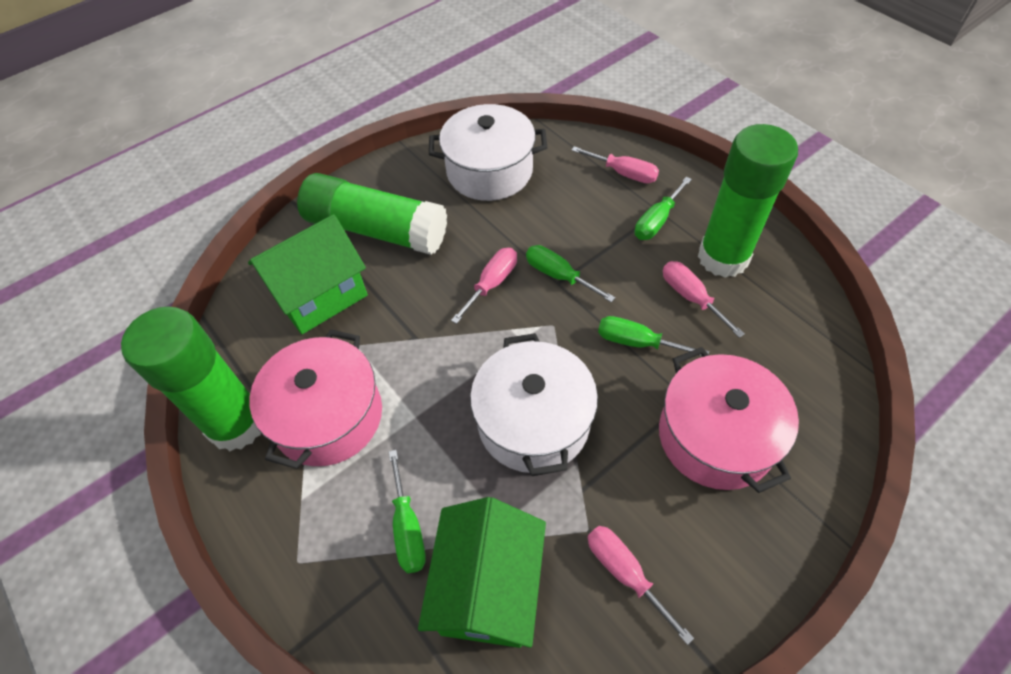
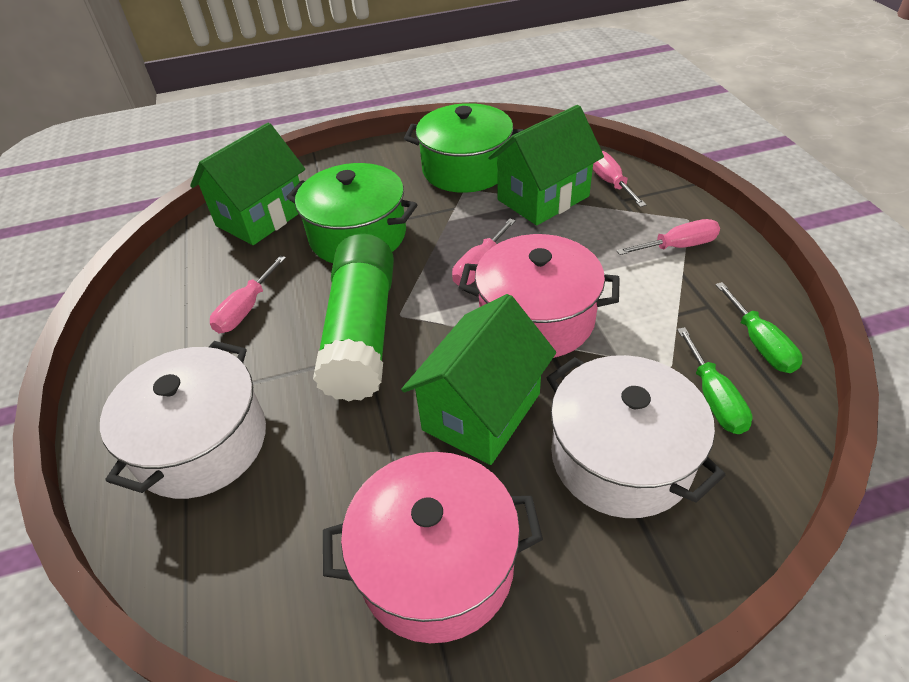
green glue stick: [121,307,261,451] [297,173,447,255] [698,124,798,278] = 3 -> [313,233,394,401] = 1
green house: [248,214,368,334] [418,497,546,648] = 2 -> [190,123,305,245] [401,294,556,465] [488,105,604,225] = 3
green pot: none = 0 -> [287,163,417,263] [404,103,524,193] = 2
green screwdriver: [389,450,426,573] [526,245,615,302] [598,316,709,356] [635,177,692,240] = 4 -> [677,327,752,434] [715,282,802,373] = 2

